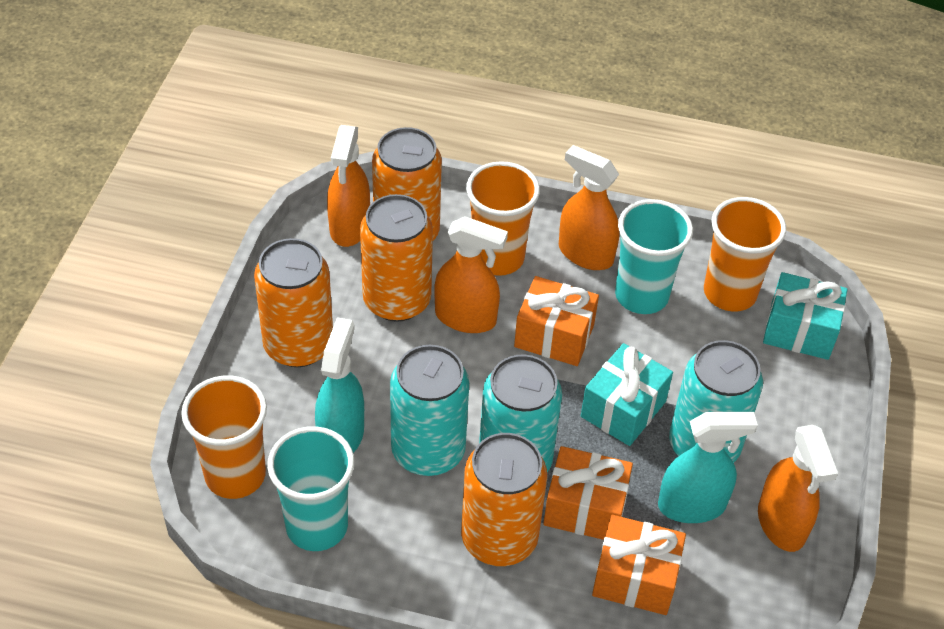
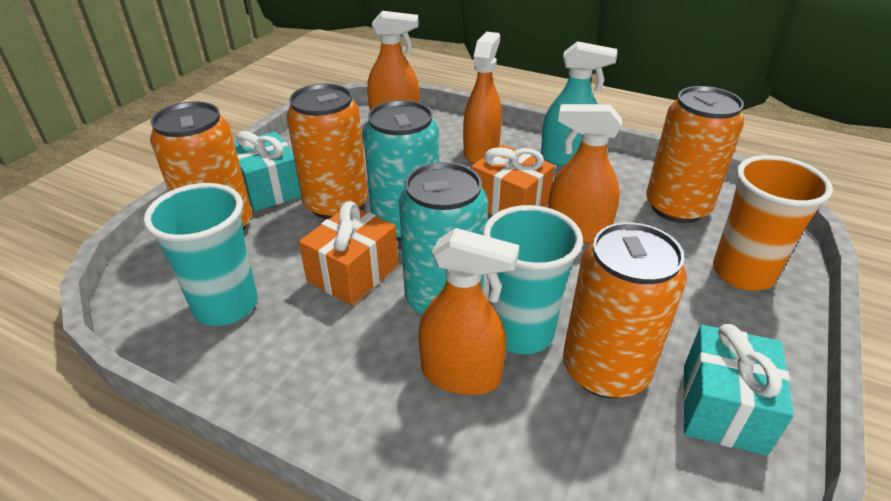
orange cup: [181,375,267,499] [466,161,540,276] [704,197,786,312] = 3 -> [713,155,833,290] = 1
orange gift: [514,276,599,366] [543,446,633,540] [592,515,686,615] = 3 -> [299,201,398,306] [471,145,555,215] = 2
turquoise can: [390,345,469,476] [479,355,562,472] [669,340,763,463] = 3 -> [363,100,439,241] [399,162,488,315] = 2
turquoise spray bottle: [315,317,364,453] [658,412,758,523] = 2 -> [541,41,617,167] = 1

